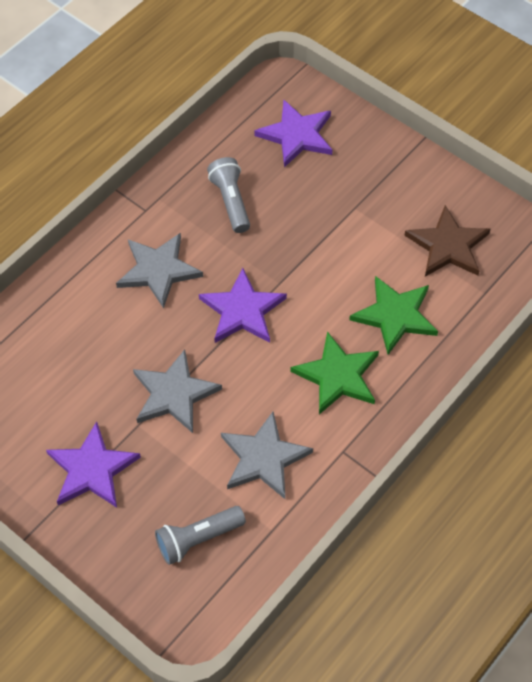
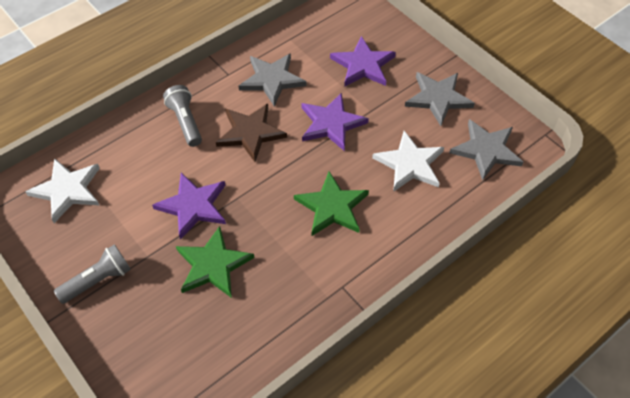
white star: none = 0 -> [25,158,100,223] [372,131,444,192] = 2

